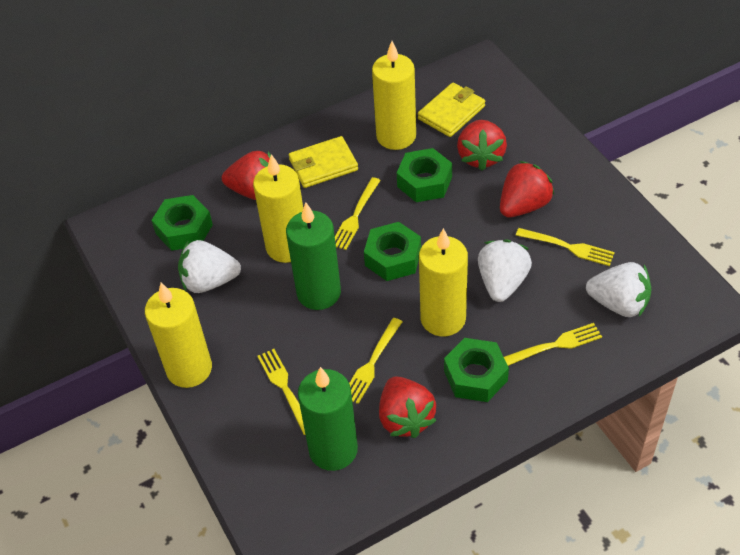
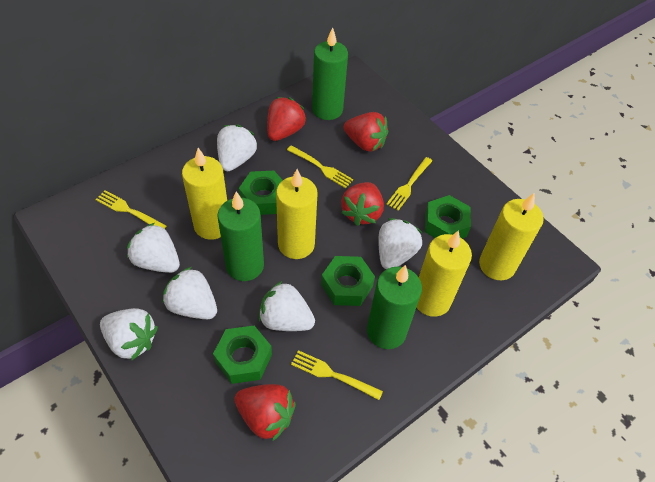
green candle: [286,202,341,310] [298,367,358,471] = 2 -> [217,191,264,281] [312,27,348,120] [367,265,422,349] = 3
white strawberry: [178,240,241,293] [478,239,532,302] [586,262,651,317] = 3 -> [100,308,158,361] [127,223,180,273] [163,267,217,319] [217,125,257,171] [258,281,315,331] [378,218,422,269] = 6
yellow fork: [257,349,305,435] [335,177,381,250] [349,318,402,404] [504,323,602,366] [516,228,615,266] = 5 -> [95,190,166,229] [287,145,353,188] [291,350,383,400] [386,157,432,210] = 4
yellow wallet: [289,136,358,188] [418,82,485,137] = 2 -> none = 0

